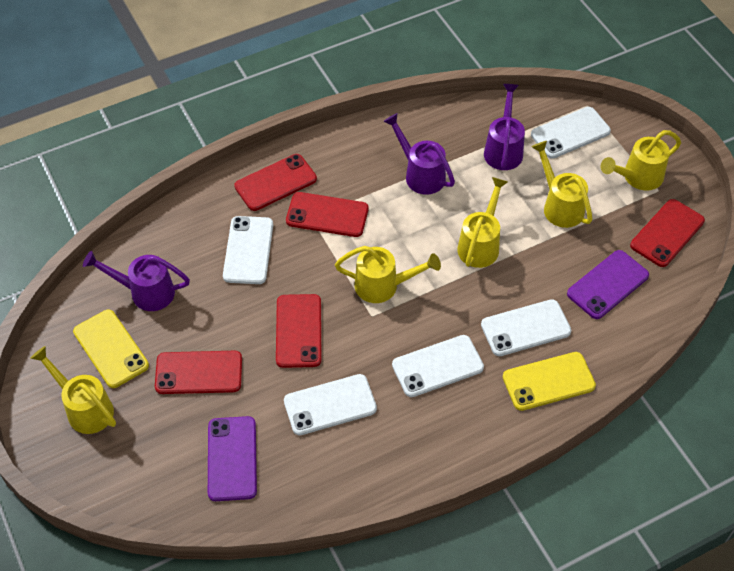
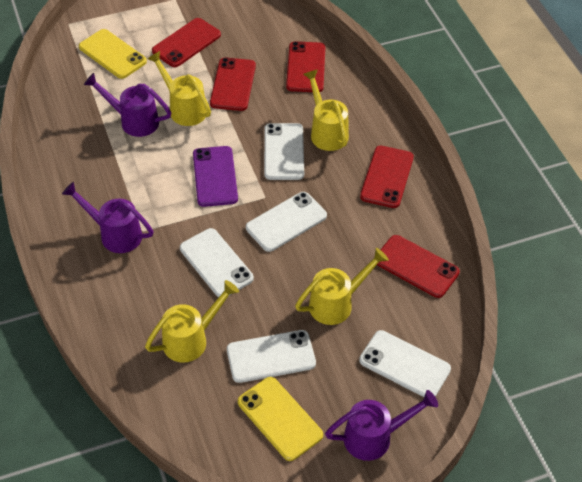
purple phone: [208,416,257,501] [567,250,649,319] = 2 -> [193,146,238,207] = 1
yellow watering can: [30,346,116,434] [335,246,441,303] [457,177,508,268] [531,141,593,228] [601,130,681,190] = 5 -> [145,280,239,363] [147,51,211,126] [295,248,389,325] [303,69,349,151] = 4

